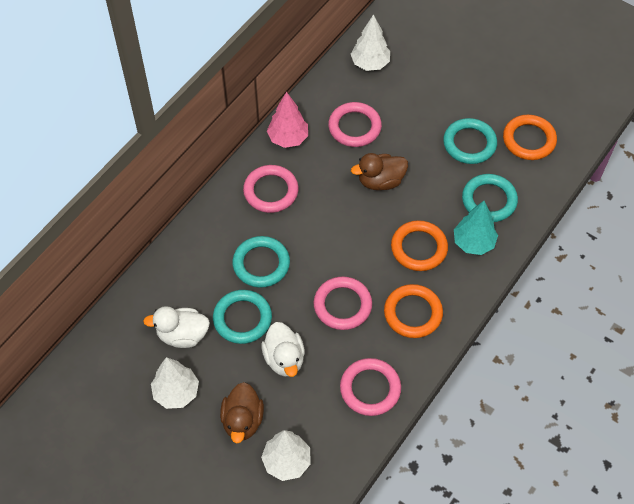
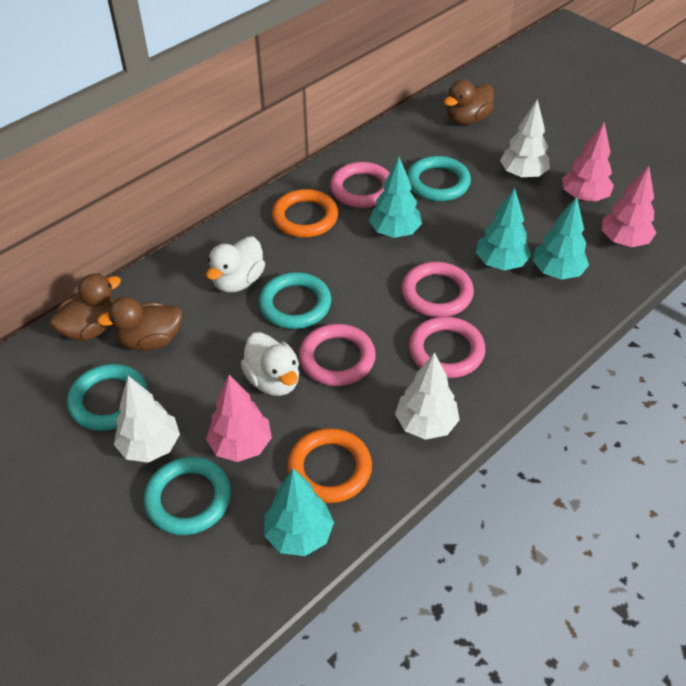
brown duck: [220,382,264,443] [351,153,408,190] = 2 -> [50,273,121,341] [97,297,182,351] [444,80,494,125] = 3
orange ring: [384,284,443,338] [391,220,448,271] [503,115,557,160] = 3 -> [272,189,338,238] [287,428,372,503] = 2
pink tree: [267,92,308,148] = 1 -> [206,375,272,462] [562,122,614,202] [602,166,656,247] = 3
turquoise tree: [454,201,498,255] = 1 -> [264,469,334,556] [369,157,422,238] [476,188,531,270] [533,197,589,280] = 4

